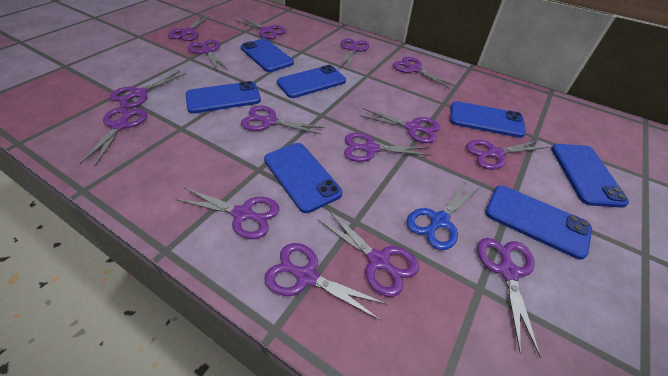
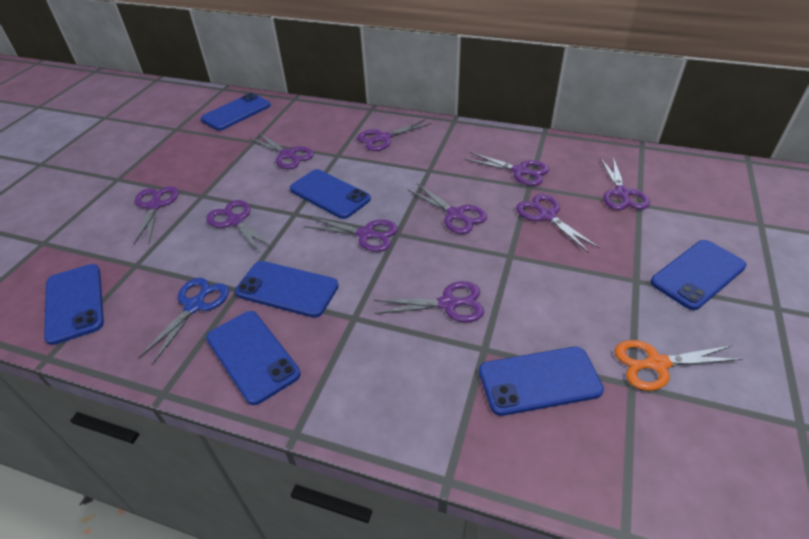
orange scissors: none = 0 -> [615,340,743,391] = 1
purple scissors: [80,107,147,166] [109,70,186,108] [168,15,210,41] [175,188,279,239] [188,39,228,71] [235,17,286,39] [241,106,325,135] [265,243,388,321] [317,210,419,297] [339,38,370,69] [344,132,432,162] [359,108,440,143] [392,57,456,89] [466,140,549,170] [477,238,541,358] = 15 -> [134,186,179,244] [206,200,274,254] [250,132,314,169] [304,217,398,252] [357,120,431,151] [374,281,484,322] [408,184,487,234] [465,152,549,186] [516,194,599,253] [600,157,650,210] = 10

